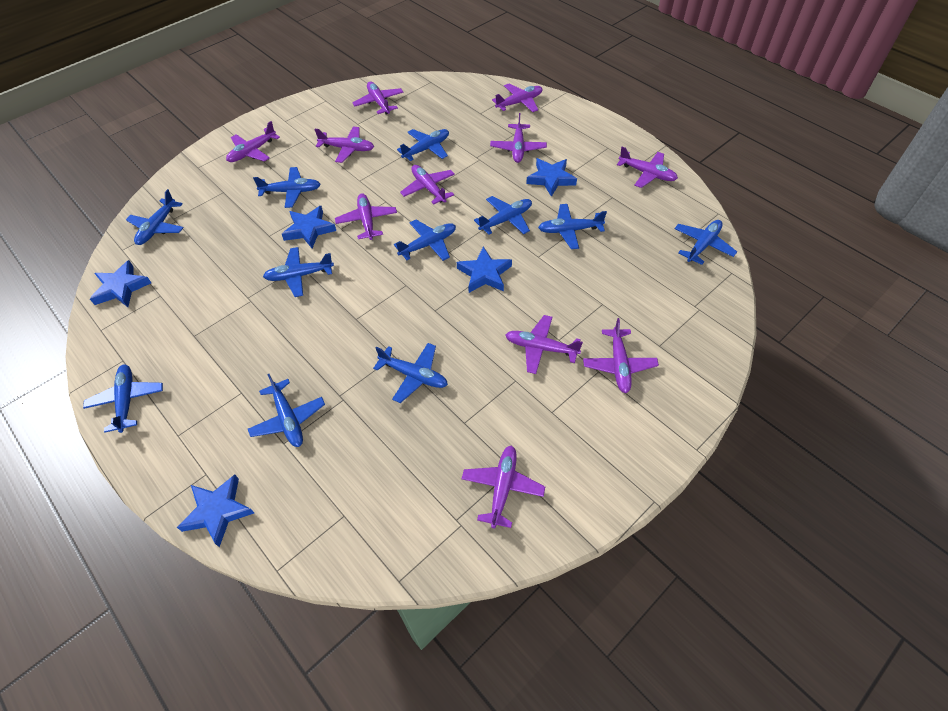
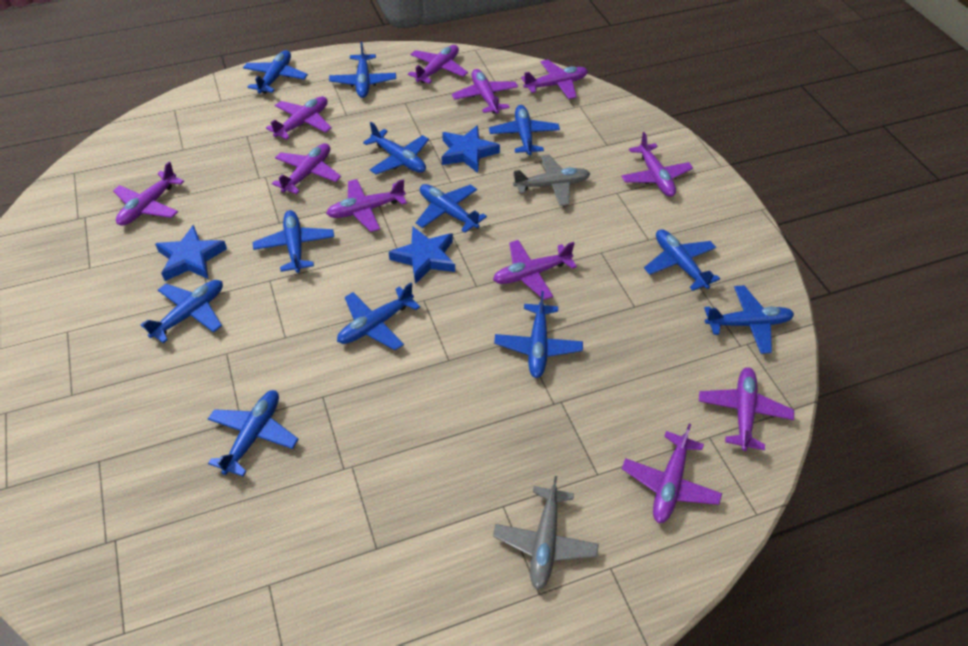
blue plane: [83,364,163,433] [126,189,184,245] [248,374,325,447] [253,167,321,208] [263,247,334,297] [373,343,448,403] [394,220,456,261] [397,129,449,161] [474,196,532,235] [538,204,607,249] [674,220,737,265] = 11 -> [141,280,223,343] [208,390,298,476] [243,50,308,94] [253,210,334,273] [329,41,396,98] [337,283,420,350] [363,122,429,174] [416,184,487,233] [489,105,560,155] [494,291,583,378] [644,229,720,291] [704,285,794,354] = 12
blue star: [90,260,151,307] [177,475,254,547] [282,206,336,249] [457,247,512,293] [526,158,577,197] = 5 -> [155,225,227,281] [389,227,455,284] [441,125,500,173] = 3
grey plane: none = 0 -> [493,476,599,590] [513,155,590,206] = 2

